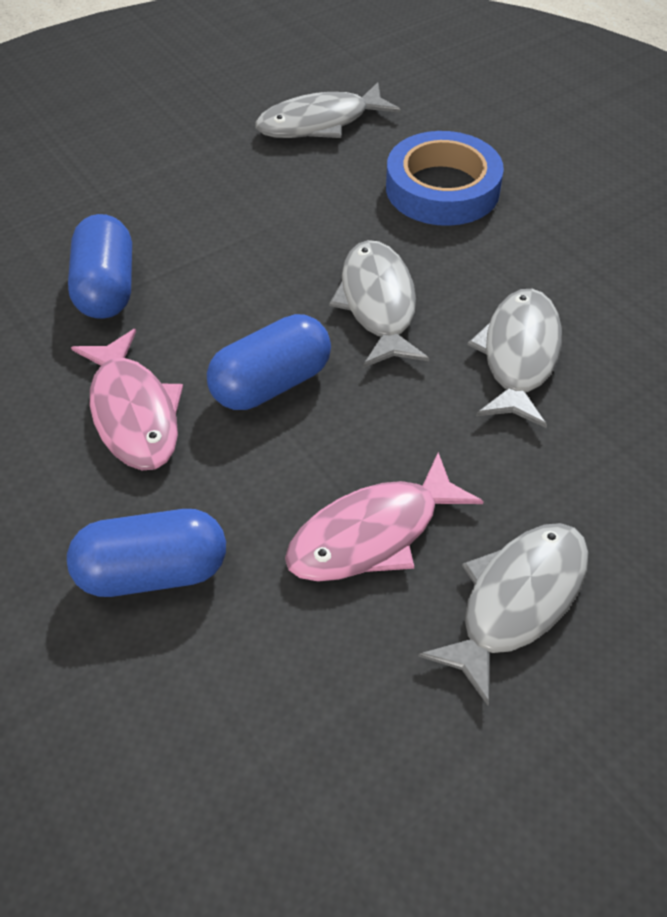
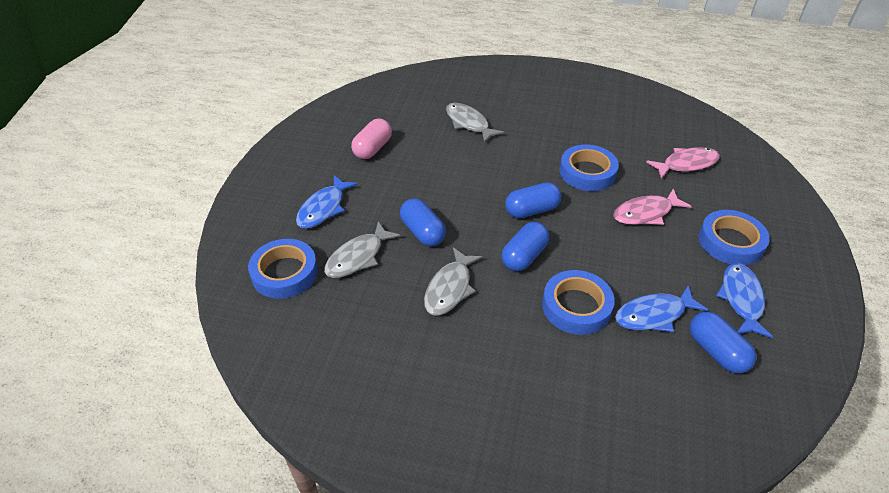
blue capsule: [67,509,226,597] [68,214,132,319] [207,314,331,410] = 3 -> [400,198,446,246] [501,222,549,271] [505,182,561,218] [690,312,756,373] = 4
blue fish: none = 0 -> [296,175,358,228] [615,285,708,332] [716,263,773,338] = 3
blue tape: [386,131,504,226] = 1 -> [248,239,318,299] [542,270,615,335] [560,144,619,191] [699,210,770,265] = 4
grey fish: [255,82,401,138] [329,240,429,368] [418,523,589,706] [467,289,562,428] = 4 -> [324,221,401,278] [424,247,483,316] [446,103,504,143] = 3
pink capsule: none = 0 -> [351,118,392,159] = 1

